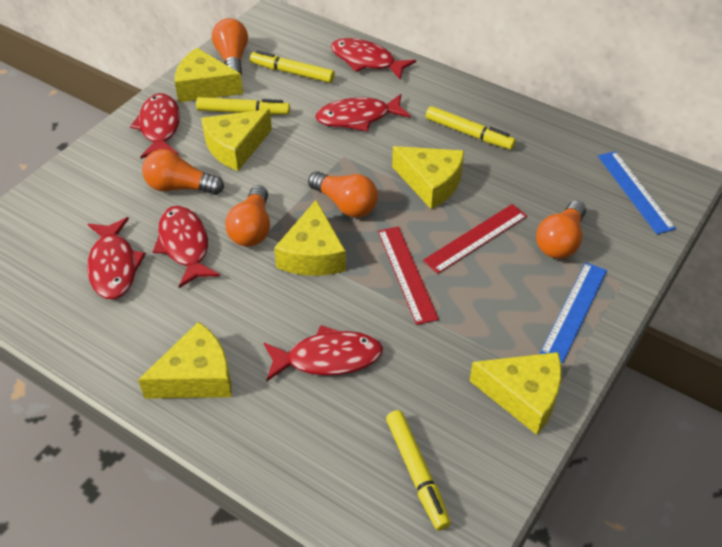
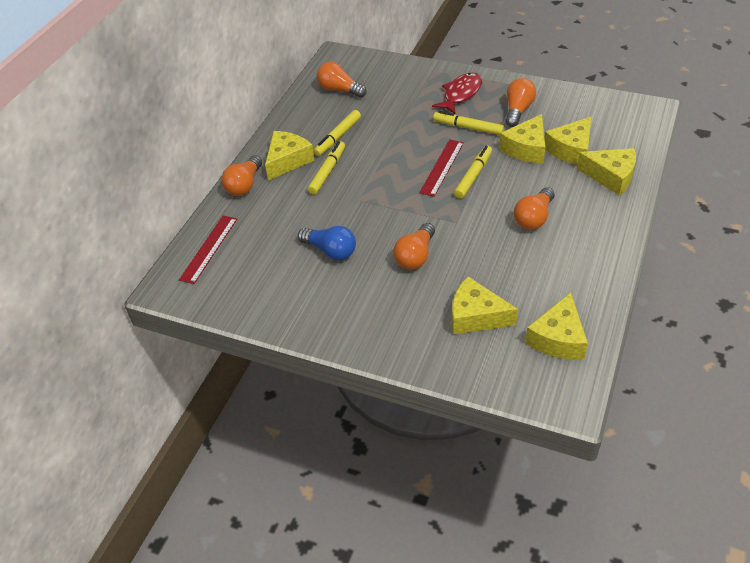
blue light bulb: none = 0 -> [298,226,356,260] = 1
blue ruler: [540,262,607,363] [598,151,676,234] = 2 -> none = 0
red fish: [87,217,146,299] [130,93,180,159] [153,206,220,288] [264,325,383,381] [316,94,411,131] [331,38,416,80] = 6 -> [432,72,482,114] = 1

